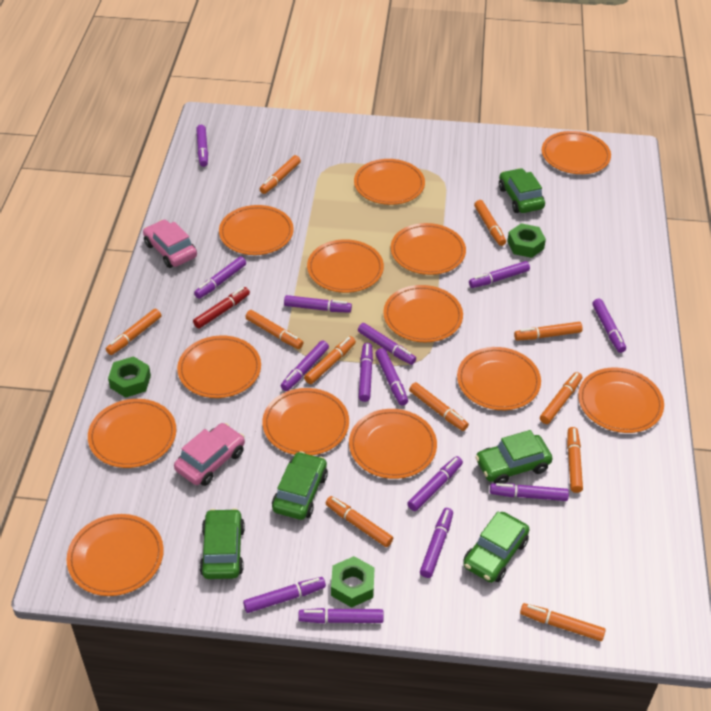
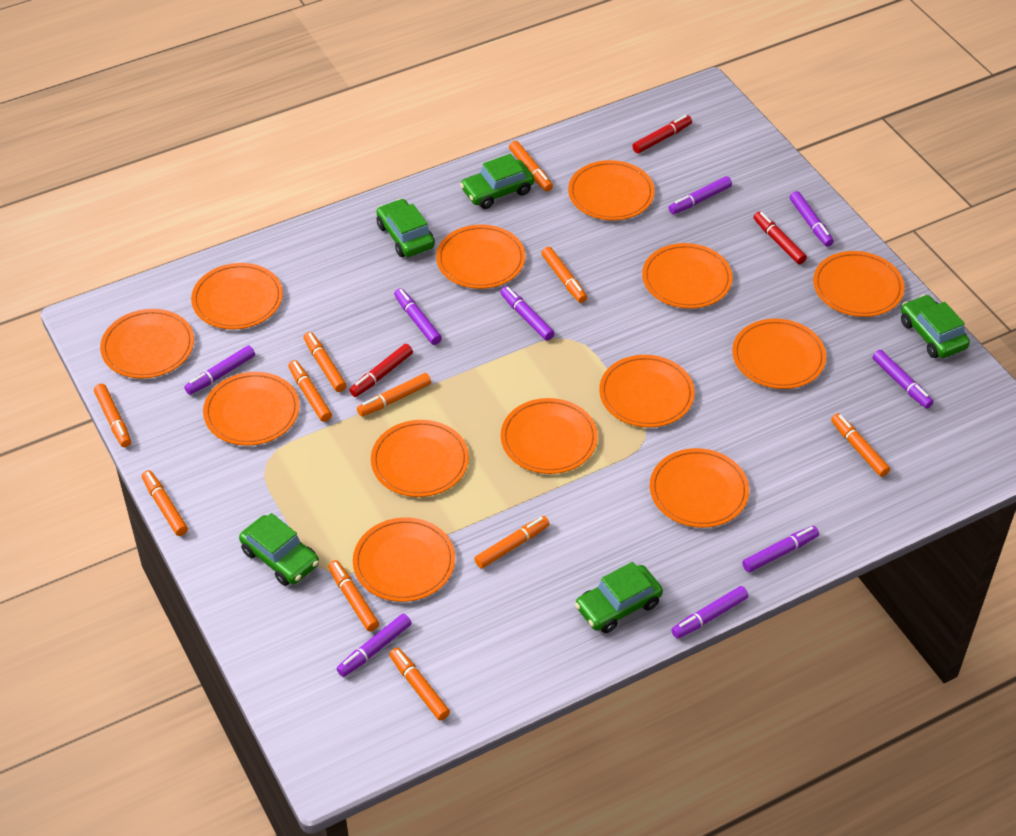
green nut: [108,356,151,398] [331,556,375,608] [507,223,546,258] = 3 -> none = 0
pink car: [143,220,197,268] [174,423,245,486] = 2 -> none = 0
purple marker: [194,257,246,299] [196,125,208,167] [243,577,326,613] [281,341,329,391] [284,295,352,313] [298,608,384,623] [358,323,416,365] [359,343,373,402] [375,348,408,406] [407,456,463,511] [420,508,453,578] [469,261,530,288] [490,483,569,501] [592,299,626,353] = 14 -> [184,345,255,395] [337,613,411,677] [394,288,442,345] [500,286,555,341] [669,176,732,214] [671,586,748,639] [742,526,819,572] [790,191,834,247] [872,350,934,409] = 9
red marker: [193,287,250,328] = 1 -> [349,344,413,397] [632,115,692,153] [754,211,807,264] = 3

